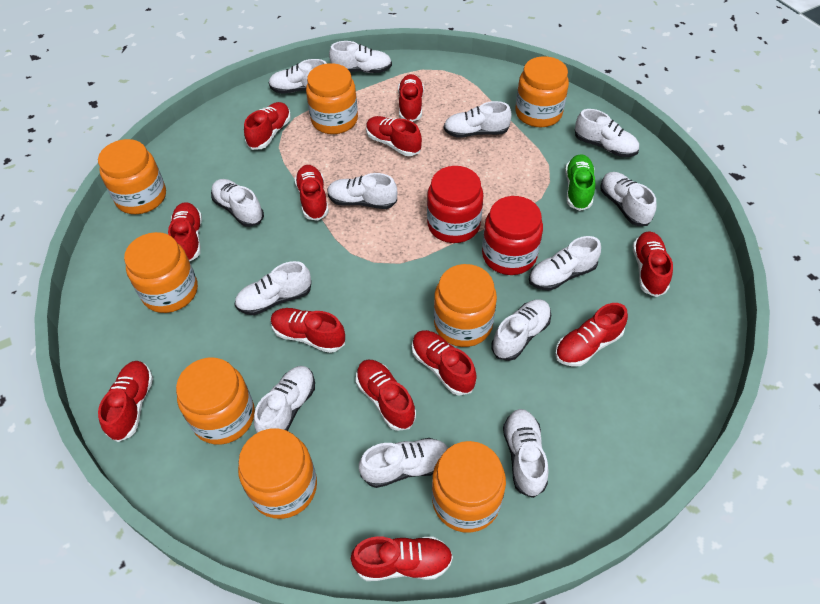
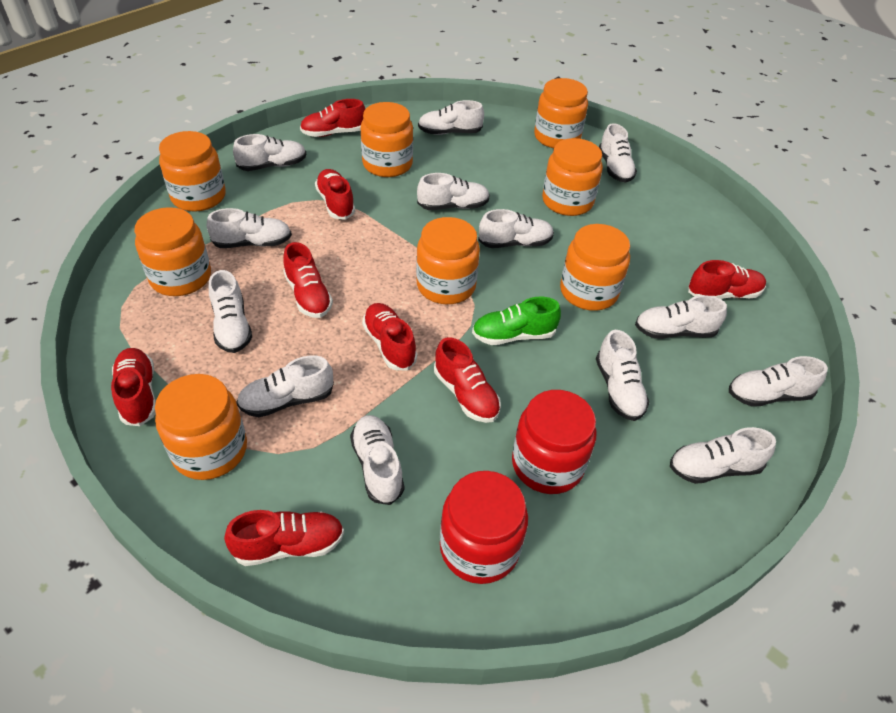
red shoe: [98,361,153,442] [168,203,202,261] [244,102,291,150] [271,308,345,353] [294,165,329,221] [351,537,453,581] [356,360,416,431] [366,116,422,156] [398,74,424,122] [412,330,477,396] [555,303,628,367] [633,231,673,297] = 12 -> [111,348,156,426] [224,510,344,566] [283,242,333,318] [300,99,365,137] [315,169,355,220] [362,303,417,370] [434,337,501,423] [688,260,766,299] = 8

